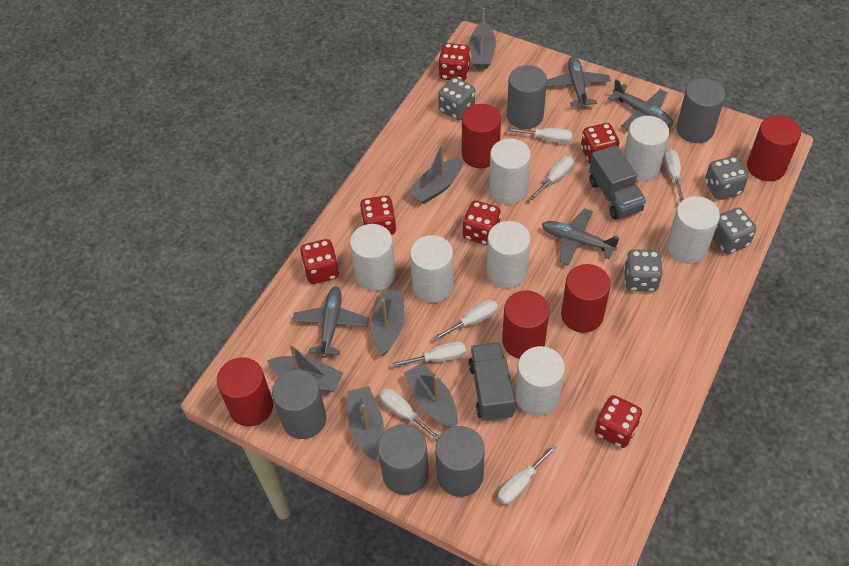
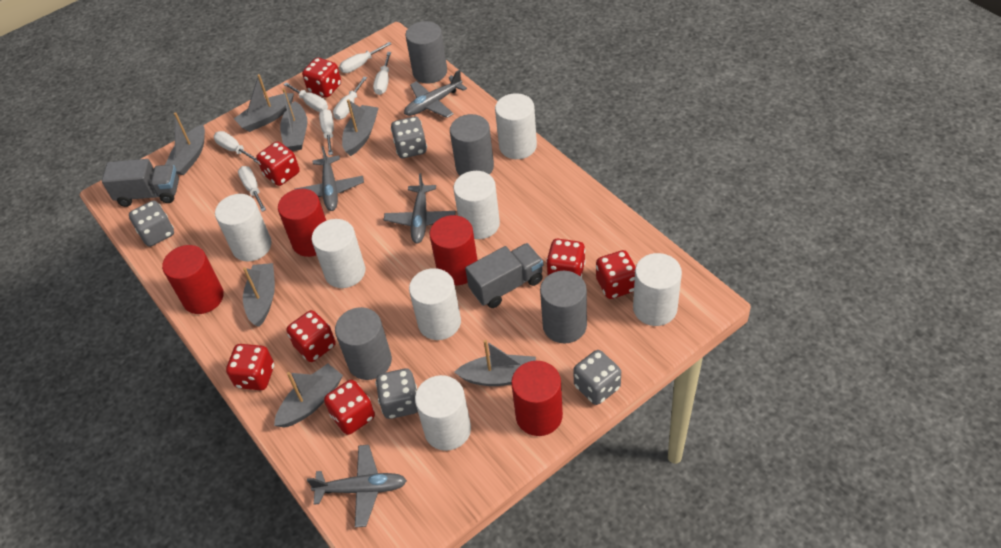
grey boat: [267,344,343,393] [347,386,384,461] [371,289,404,356] [404,362,458,428] [408,145,463,204] [470,8,496,69] = 6 -> [165,112,205,175] [234,74,294,132] [243,263,275,327] [274,364,343,428] [280,88,307,151] [342,99,378,156] [454,340,536,386] = 7
grey cylinder: [272,370,326,439] [378,424,429,495] [435,426,485,497] [507,65,547,129] [676,78,725,143] = 5 -> [335,307,392,380] [405,21,447,83] [450,114,494,176] [540,271,587,344] = 4
red cylinder: [217,357,273,427] [462,104,501,169] [502,290,550,359] [561,264,611,333] [747,115,801,181] = 5 -> [162,245,224,314] [278,189,326,257] [429,215,478,285] [511,361,563,436] = 4
red dice: [300,239,339,284] [360,196,396,235] [438,43,470,81] [462,201,501,245] [581,123,619,164] [595,395,642,448] = 6 -> [226,344,274,390] [256,141,300,186] [287,310,336,362] [302,58,341,97] [324,380,375,435] [546,239,586,278] [596,250,636,299] = 7

